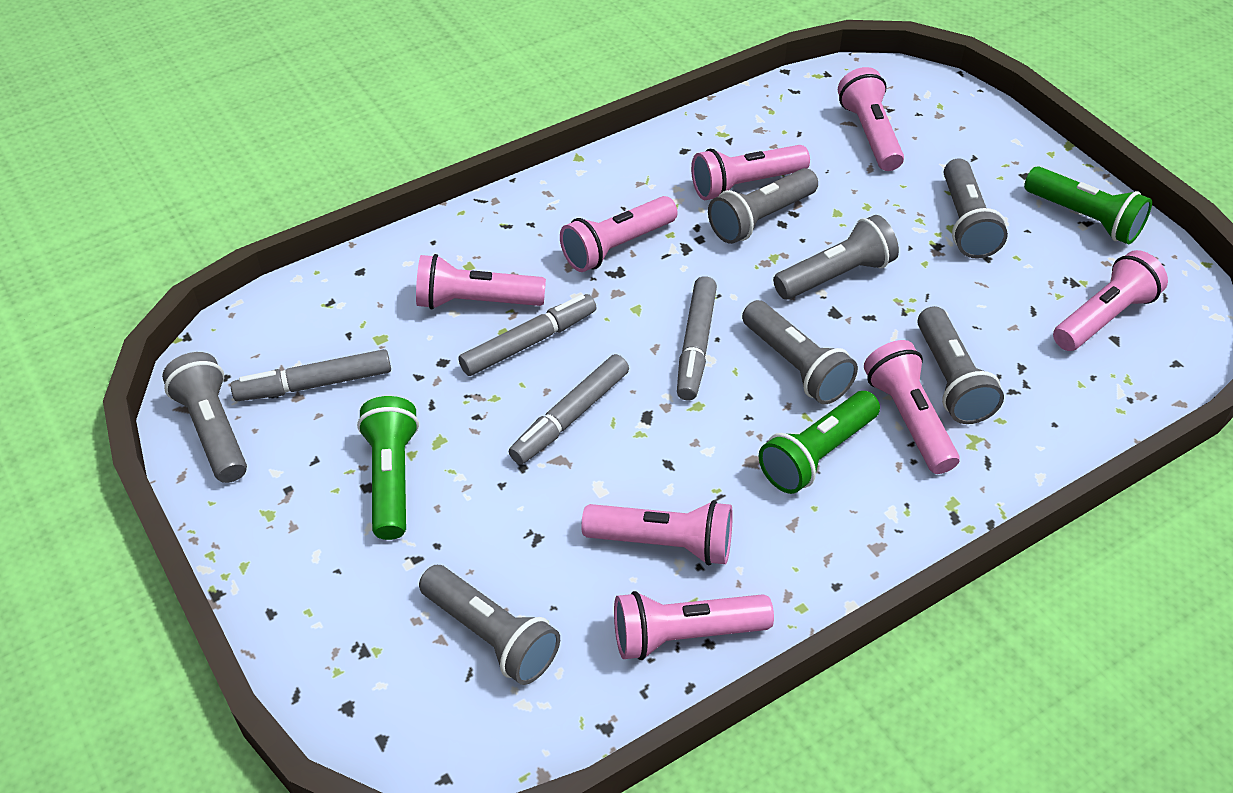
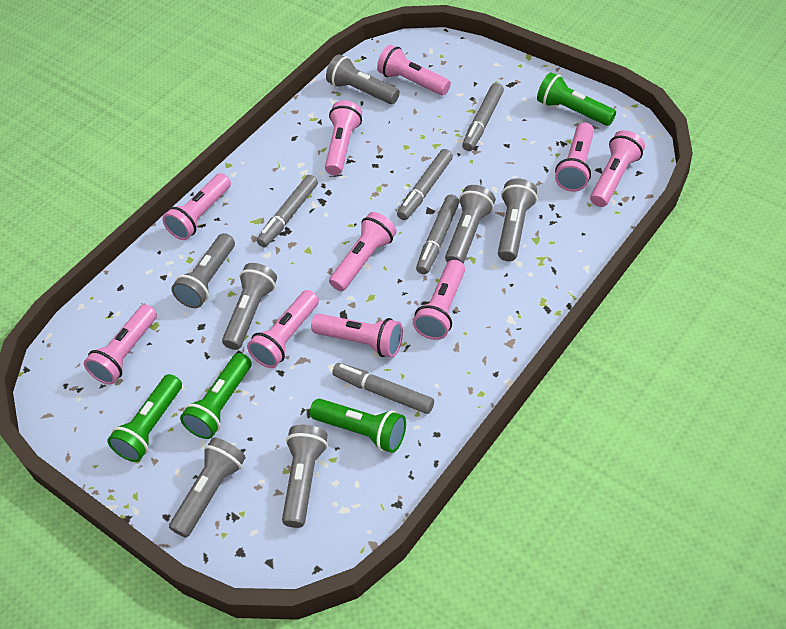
green flashlight: [357,396,419,540] [758,391,880,494] [1024,166,1152,244] = 3 -> [107,374,182,462] [180,353,251,439] [310,399,406,453] [537,72,616,126] = 4
grey marker: [231,349,391,401] [458,294,596,376] [509,354,629,465] [677,276,717,400] = 4 -> [257,175,318,247] [332,363,434,414] [397,149,453,220] [416,194,460,275] [462,83,504,151] = 5
pink flashlight: [416,254,546,310] [560,196,678,272] [581,500,733,565] [614,591,774,660] [691,145,810,200] [838,67,904,171] [864,340,960,474] [1053,250,1168,351] = 8 -> [84,304,157,385] [162,173,231,240] [247,290,319,368] [311,314,403,358] [325,100,362,175] [329,212,397,291] [377,45,451,95] [413,260,465,340] [555,122,594,192] [590,130,645,207] = 10

